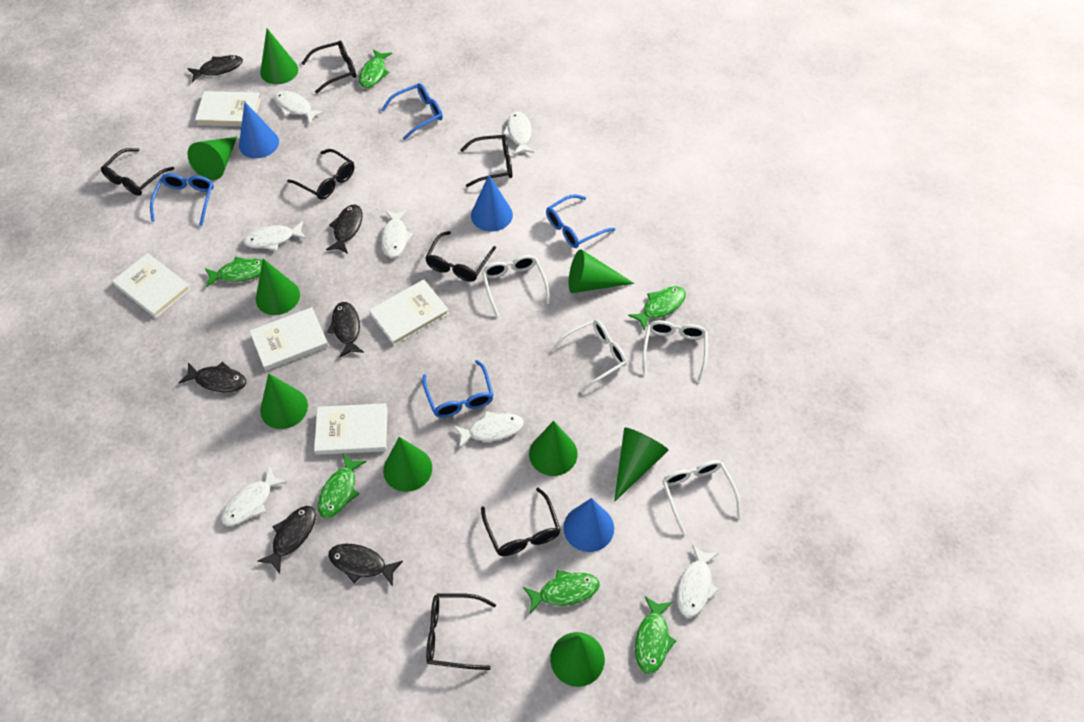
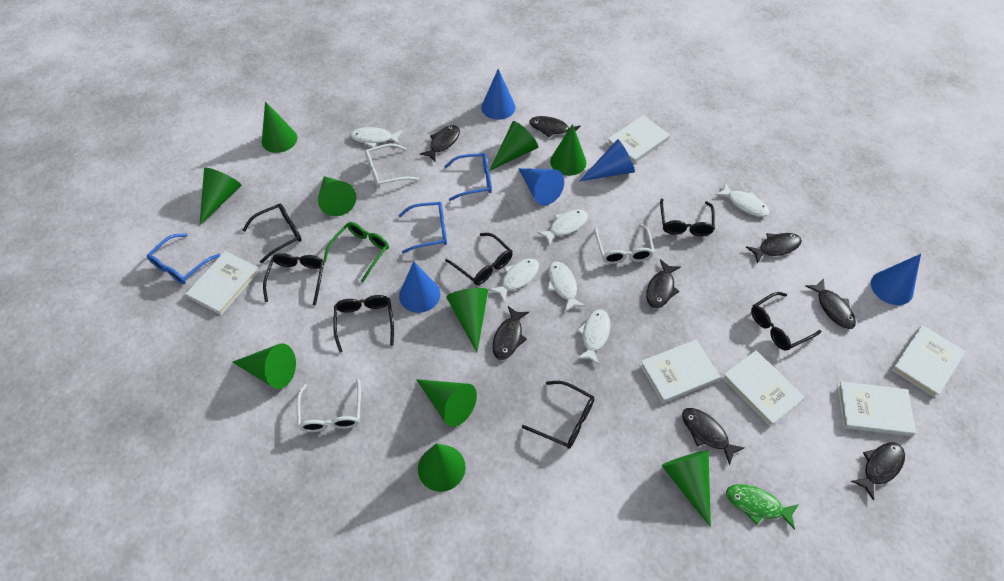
black fish: [179,362,246,392] [187,55,243,82] [257,506,316,574] [326,205,363,254] [327,302,364,358] [328,544,403,587] = 6 -> [420,125,460,162] [492,306,529,360] [530,116,580,137] [646,260,681,308] [682,408,745,465] [746,233,802,263] [806,278,856,329] [851,442,905,501] = 8
blue cone: [239,102,279,158] [471,175,513,232] [564,498,614,552] = 3 -> [399,261,440,313] [481,69,516,120] [518,168,564,205] [580,139,635,181] [871,254,921,305] = 5
blue glasses: [150,173,214,226] [382,83,443,140] [422,360,494,418] [546,194,615,248] = 4 -> [147,233,220,284] [398,202,447,253] [444,153,492,201] = 3
green cone: [187,137,237,180] [256,259,300,315] [260,28,298,84] [260,373,308,429] [383,437,432,492] [529,421,578,476] [550,632,605,687] [569,249,634,293] [614,427,669,502] = 9 -> [200,168,242,225] [232,343,296,389] [262,101,297,153] [318,176,357,216] [416,379,477,427] [418,443,466,492] [446,288,488,352] [489,121,538,171] [550,124,586,176] [661,450,711,527] = 10
green fish: [205,257,262,287] [318,453,367,518] [359,50,392,88] [523,570,600,614] [628,286,686,331] [635,596,676,674] = 6 -> [726,484,799,530] = 1
green glasses: none = 0 -> [323,222,389,283] = 1
white book: [112,253,191,318] [195,91,261,126] [250,307,329,371] [314,403,388,455] [369,280,449,346] = 5 -> [186,251,259,315] [607,115,670,164] [640,340,720,403] [722,350,805,426] [837,381,916,436] [891,325,966,398] = 6
white fish: [221,466,287,526] [243,221,306,251] [274,91,324,123] [381,210,413,258] [454,411,524,448] [503,112,534,155] [677,544,719,617] = 7 -> [350,127,402,148] [489,259,539,303] [537,209,588,246] [548,262,586,313] [576,310,610,365] [715,183,770,217] = 6
white glasses: [482,255,550,317] [552,320,627,392] [642,320,708,382] [662,460,741,535] = 4 -> [297,379,361,432] [365,143,419,188] [594,224,654,264] = 3

